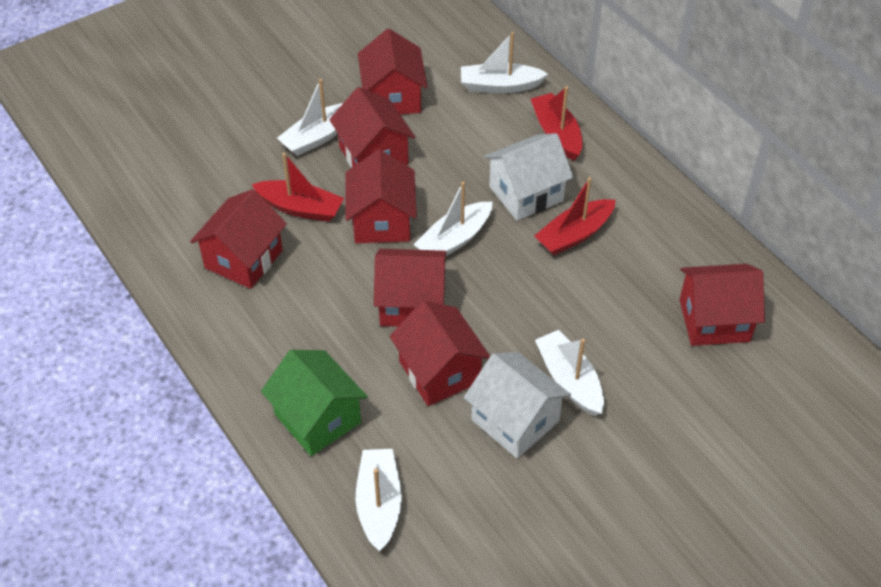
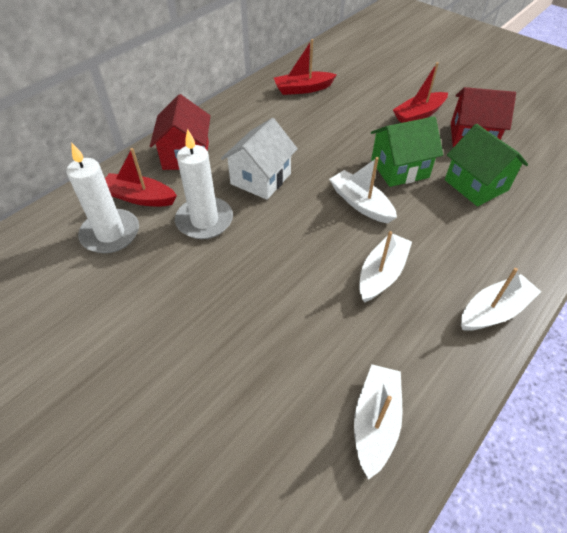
green house: [261,350,368,456] = 1 -> [371,116,443,187] [445,124,528,206] = 2
red house: [190,189,287,289] [329,87,415,168] [346,150,417,243] [358,29,427,115] [374,249,447,327] [390,301,490,406] [680,264,765,346] = 7 -> [150,94,210,170] [451,87,516,147] = 2
white boat: [277,79,343,156] [356,449,402,552] [413,182,493,256] [461,32,548,93] [535,330,604,416] = 5 -> [329,157,397,223] [354,365,402,480] [359,231,412,303] [461,268,541,331] = 4
white candle: none = 0 -> [66,143,139,253] [175,129,233,239] = 2
white house: [464,352,571,458] [484,133,573,221] = 2 -> [221,118,298,200] = 1

